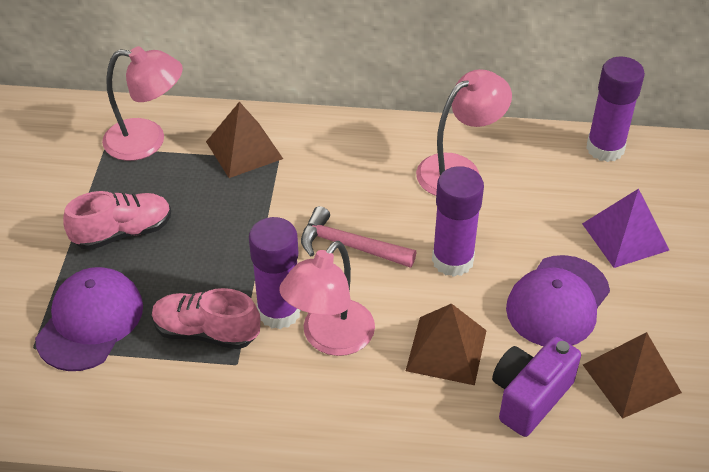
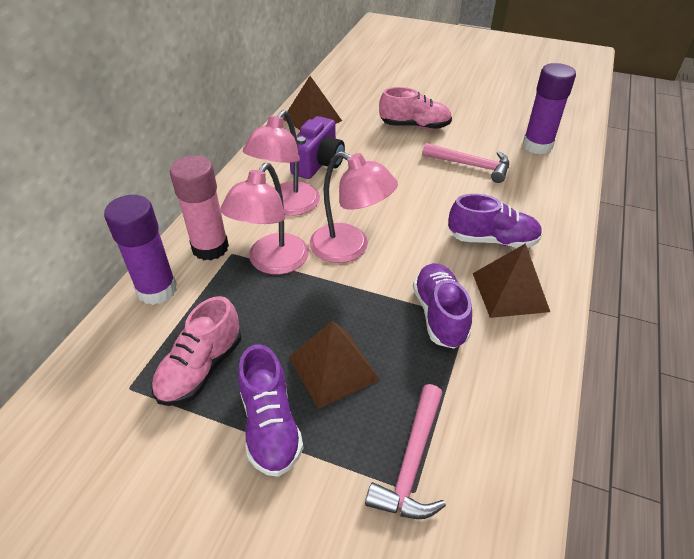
pink glue stick: none = 0 -> [170,155,229,260] = 1
pink hammer: [301,206,416,268] = 1 -> [365,384,446,519] [422,143,509,183] = 2
purple cap: [35,267,143,371] [506,255,610,346] = 2 -> none = 0
purple glue stick: [249,217,301,329] [432,166,484,277] [586,57,645,162] = 3 -> [104,195,177,305] [523,63,576,154] = 2
purple pyramid: [582,189,669,268] = 1 -> none = 0
purple shoe: none = 0 -> [238,344,303,477] [413,263,472,349] [448,194,542,248] = 3

